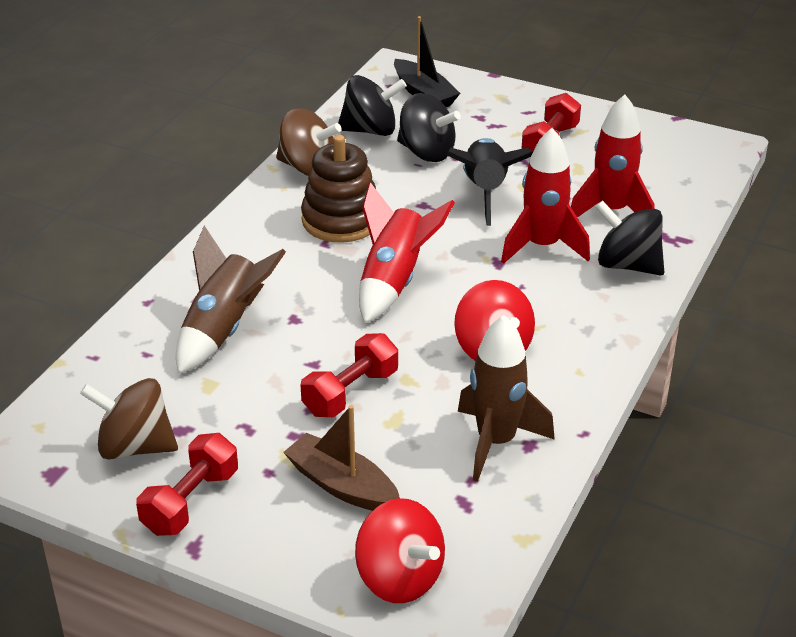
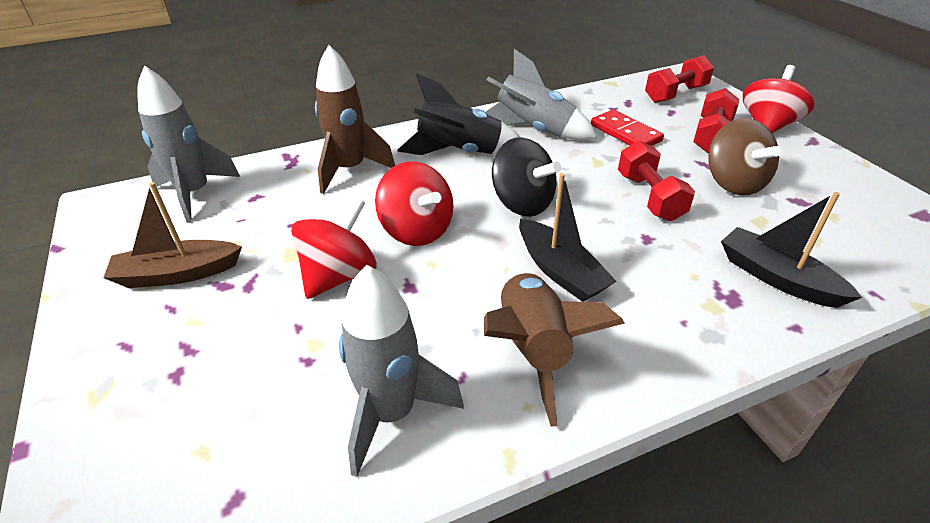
black boat: [394,16,460,107] = 1 -> [519,173,617,302] [721,192,862,308] = 2
black spinning top: [338,75,407,136] [397,93,461,162] [595,200,664,276] = 3 -> [492,137,561,217] = 1
brown spinning top: [80,378,178,459] [276,108,342,176] = 2 -> [708,118,781,196] = 1
brown stacking toy: [301,135,376,243] = 1 -> none = 0
grey rocket: none = 0 -> [137,65,240,223] [339,265,464,477] [485,49,597,140] = 3
red domino: none = 0 -> [591,109,664,146] = 1
red rocket: [359,182,455,323] [501,128,590,264] [571,95,655,218] = 3 -> none = 0
red spinning top: [355,498,445,603] [454,280,535,361] = 2 -> [291,197,377,299] [375,162,453,246] [743,65,815,133] = 3

